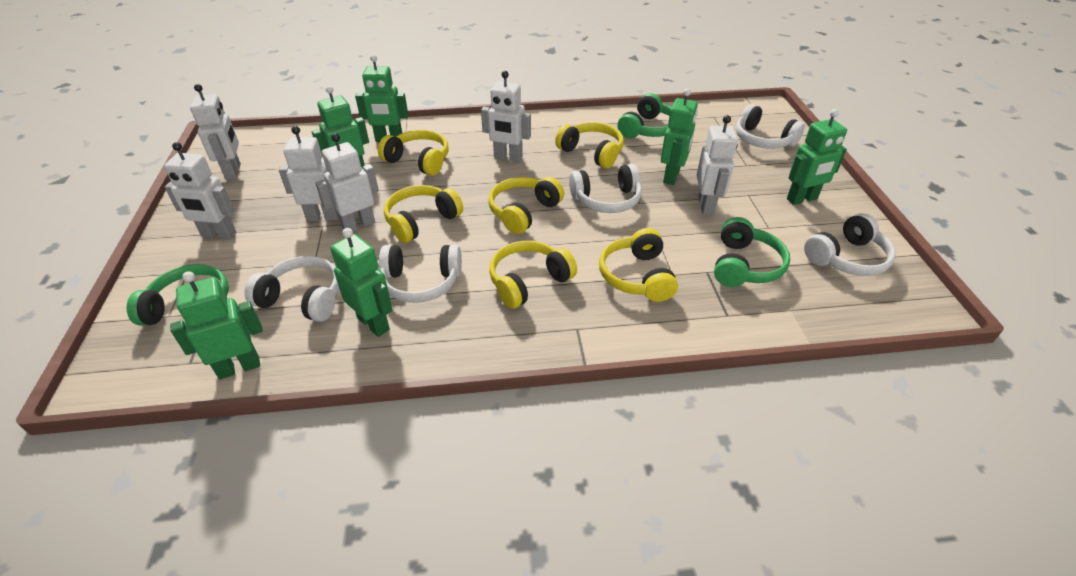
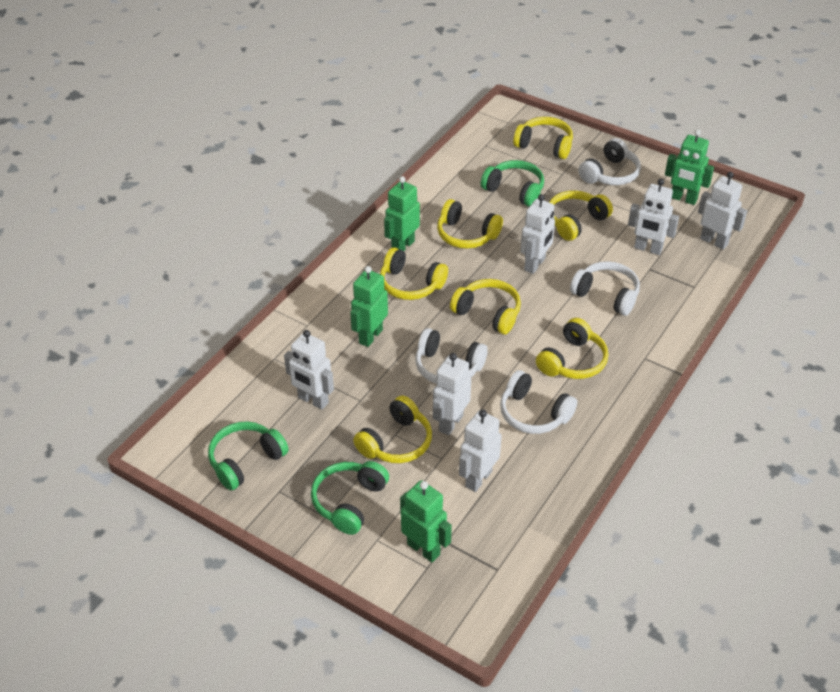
green robot: [170,271,263,379] [312,86,369,168] [330,228,392,337] [355,55,408,142] [661,88,698,185] [787,109,847,205] = 6 -> [350,266,388,347] [384,176,420,251] [400,480,452,562] [665,129,714,205] = 4
white headphones: [244,256,339,322] [379,245,462,303] [569,164,642,213] [736,104,805,149] [804,213,896,276] = 5 -> [415,328,488,384] [500,370,577,434] [570,261,640,316] [578,138,641,185] = 4
yellow headphones: [378,130,449,176] [384,185,463,243] [488,177,564,234] [489,241,577,309] [555,122,624,168] [599,228,678,302] = 6 -> [353,396,432,463] [380,247,448,300] [437,199,503,249] [450,279,521,334] [513,117,573,159] [536,318,608,379] [549,191,613,241] = 7

